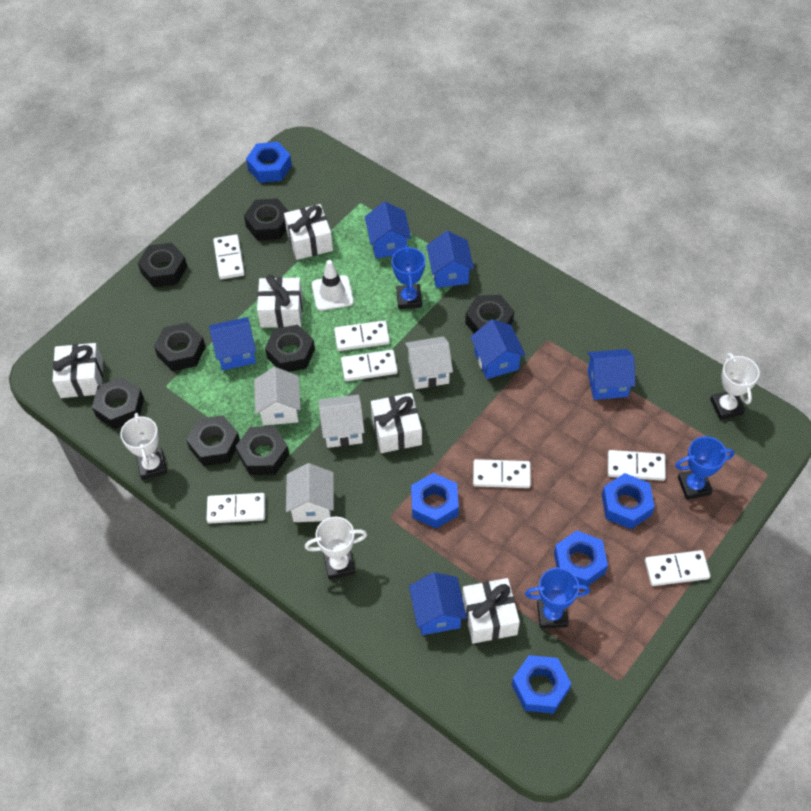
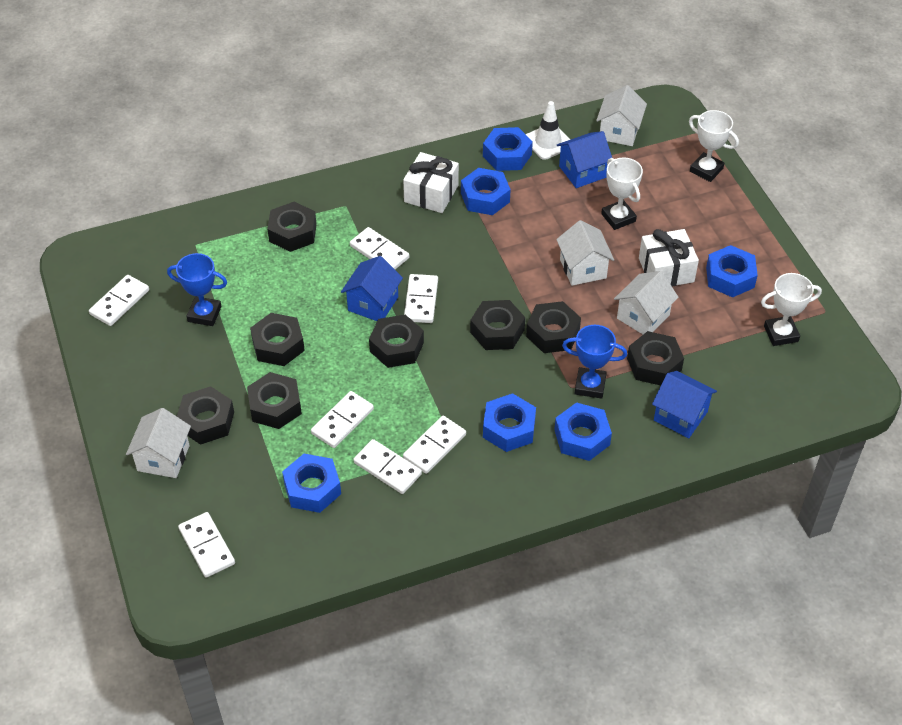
blue house: [209,317,256,371] [365,202,411,258] [409,572,467,635] [427,231,474,288] [471,319,526,379] [587,349,635,400] = 6 -> [341,256,403,321] [557,131,612,188] [652,371,717,438] = 3
blue nut: [246,142,292,183] [411,473,459,529] [512,655,572,714] [554,530,608,586] [602,473,655,529] = 5 -> [282,454,341,513] [461,168,511,215] [483,127,533,171] [483,393,536,452] [554,402,612,461] [706,245,758,298] = 6
blue trophy: [392,245,425,309] [525,568,590,629] [675,436,735,500] = 3 -> [167,253,227,326] [562,325,627,399] = 2
white gift: [53,343,103,398] [257,275,303,328] [284,204,333,260] [371,393,422,453] [462,578,520,644] = 5 -> [403,152,459,213] [639,229,699,287] = 2

